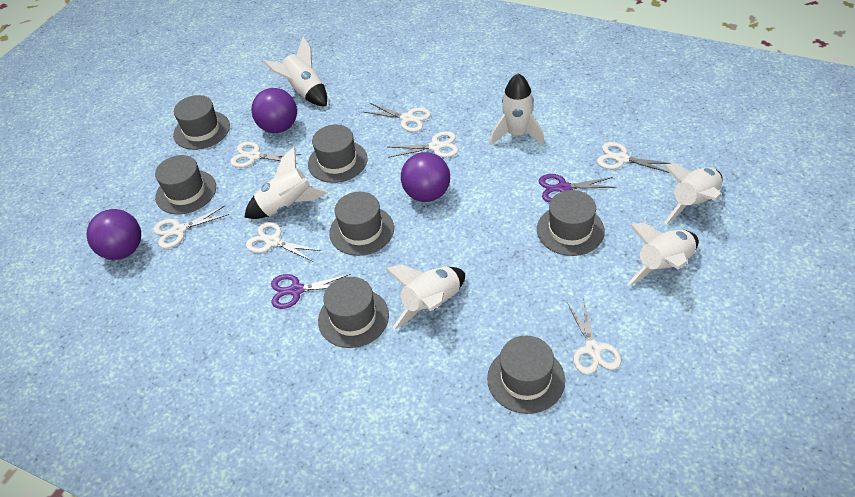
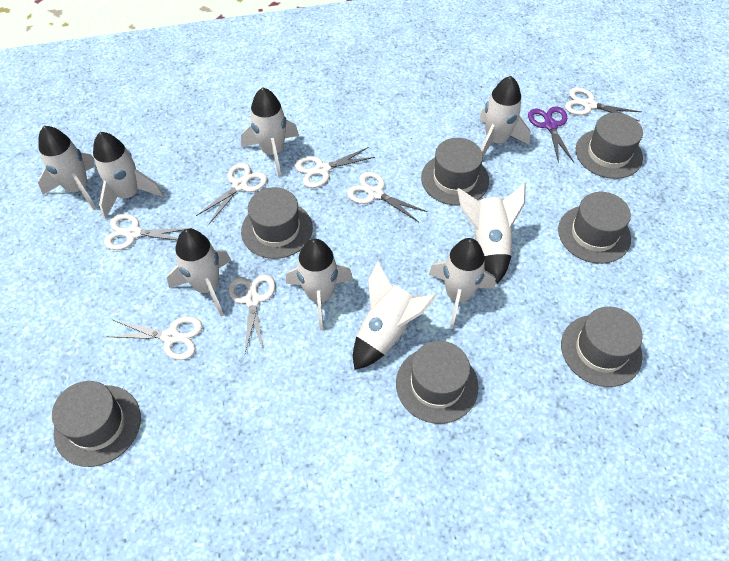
purple ball: [86,209,141,260] [251,88,297,133] [401,152,450,202] = 3 -> none = 0
purple scissors: [271,274,351,309] [539,174,617,203] = 2 -> [528,106,574,163] = 1
white rocket: [244,147,328,219] [263,36,327,106] [385,264,465,329] [490,73,544,145] [627,223,699,286] [663,163,723,224] = 6 -> [38,126,96,210] [93,132,164,219] [167,229,232,316] [241,88,299,177] [286,239,353,331] [353,261,436,370] [429,238,496,329] [457,183,526,284] [479,76,531,156] = 9

